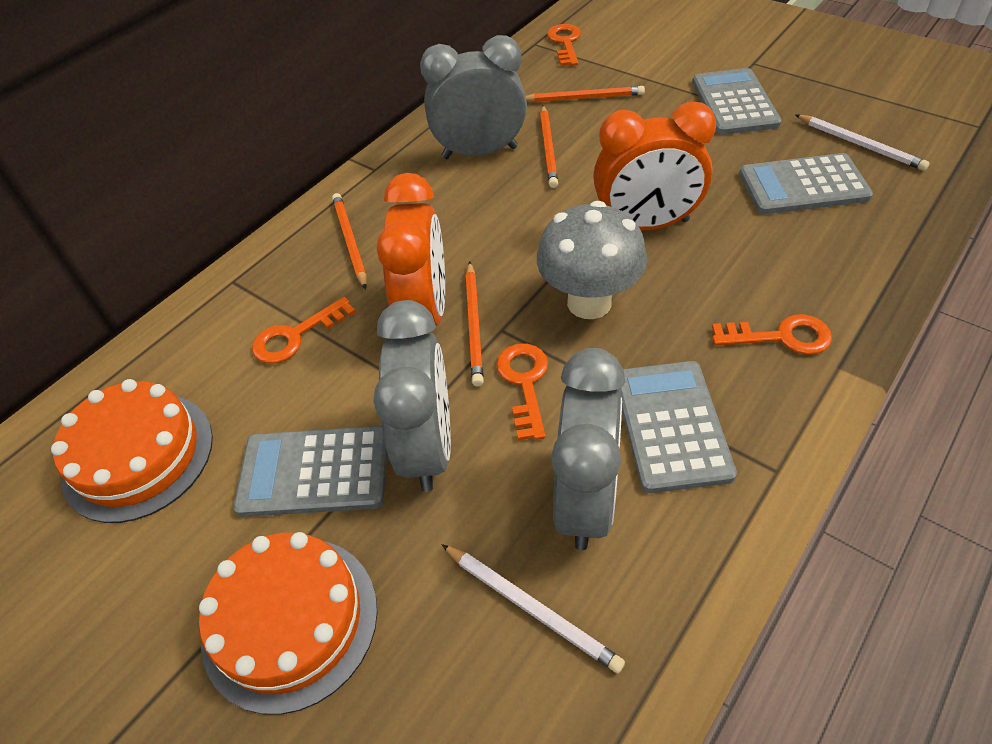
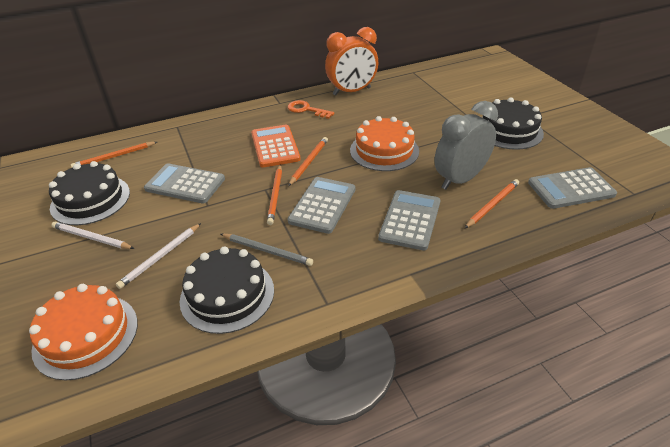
black cake: none = 0 -> [49,161,130,225] [180,246,274,334] [482,97,544,150] = 3
grey clock: [373,300,451,492] [420,35,527,159] [551,348,625,550] = 3 -> [434,101,498,190] = 1
grey mushroom: [537,201,647,319] = 1 -> none = 0
grey pencil: none = 0 -> [221,234,313,266] = 1
orange calculator: none = 0 -> [251,125,301,168] = 1
orange clock: [377,173,445,326] [593,102,716,231] = 2 -> [325,27,378,96] = 1
orange key: [252,297,356,364] [496,343,548,441] [547,24,581,66] [712,314,832,355] = 4 -> [288,100,335,119] = 1

